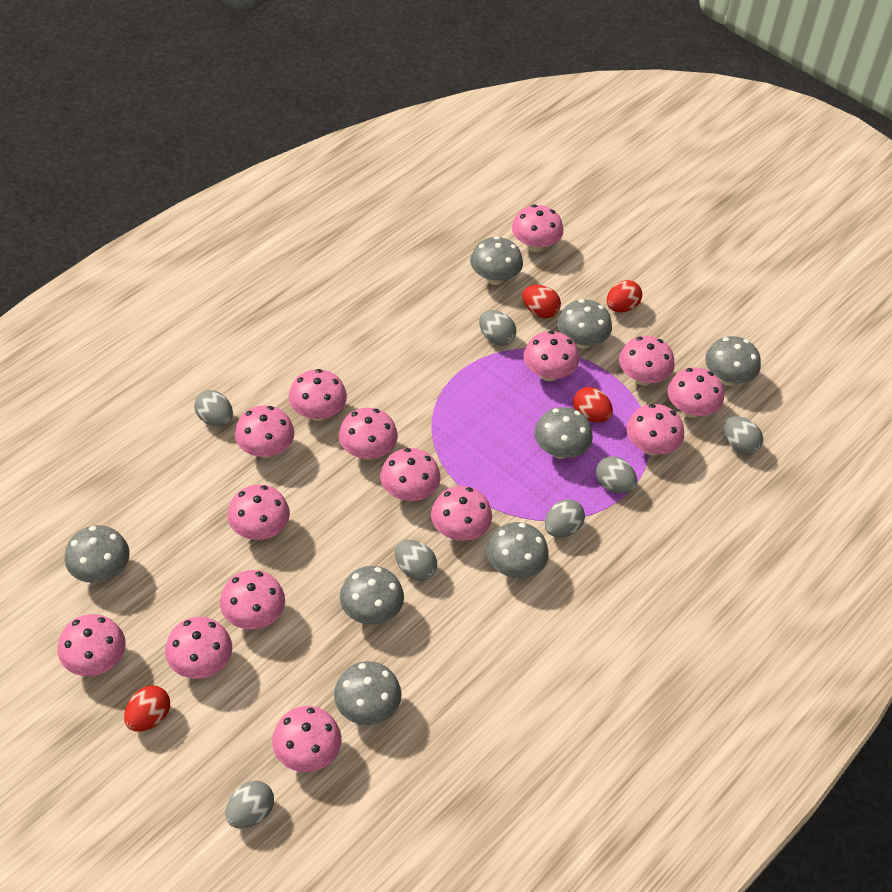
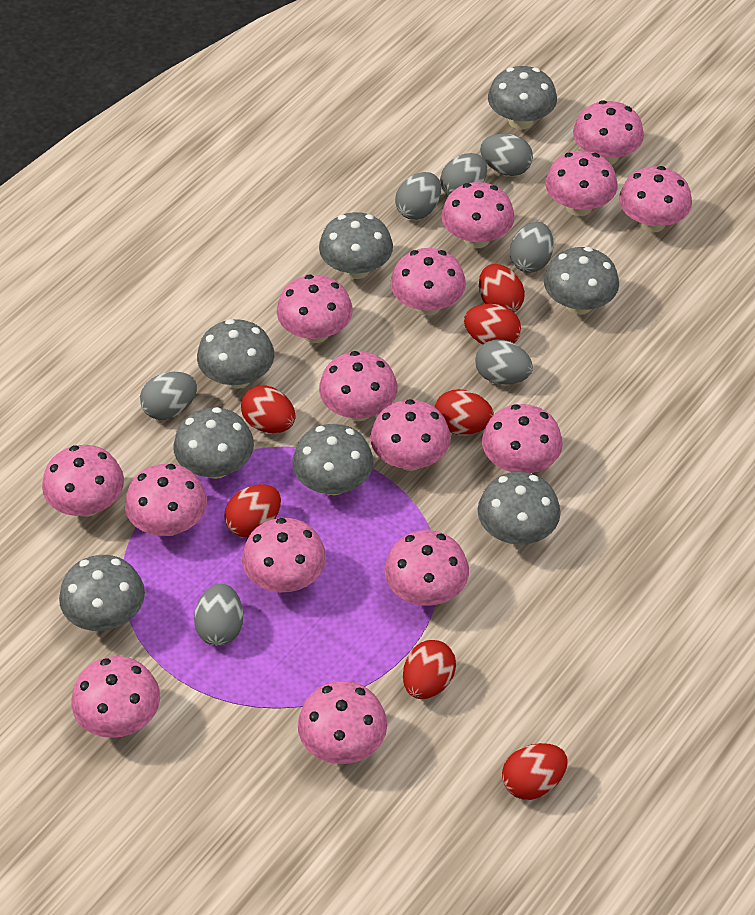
red egg: [124,685,170,731] [522,285,561,318] [573,387,613,422] [607,280,642,312] = 4 -> [224,484,281,538] [241,386,296,433] [403,640,456,699] [434,389,494,435] [464,304,521,345] [479,264,525,312] [502,743,567,800] = 7

